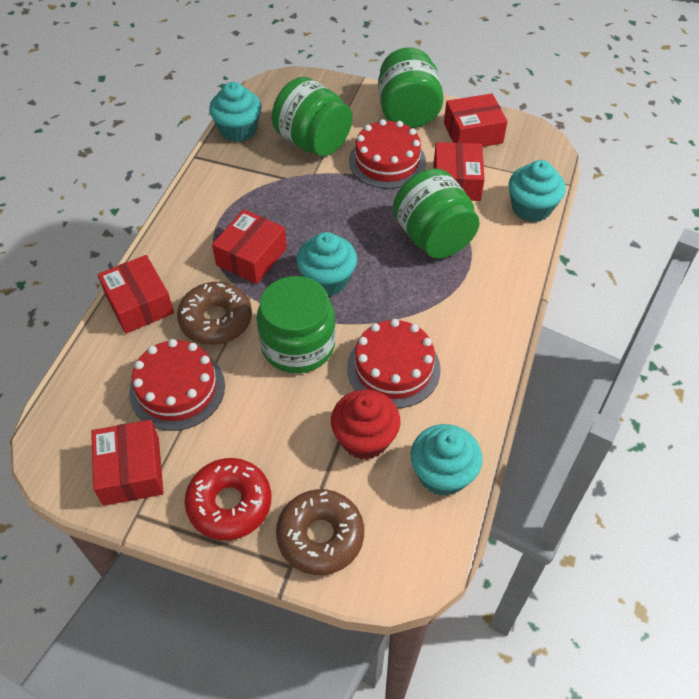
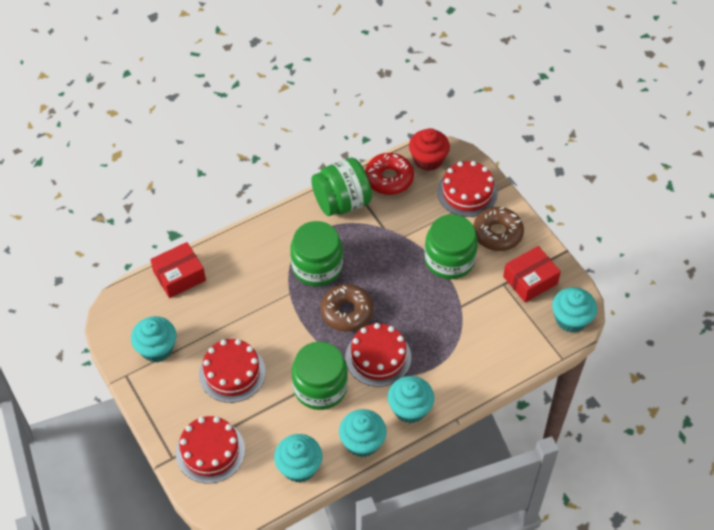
red box: [91,420,164,506] [98,255,174,334] [212,209,287,284] [433,142,485,201] [444,94,508,147] = 5 -> [150,242,206,298] [503,246,561,302] = 2
red cake: [129,339,225,431] [347,319,441,408] [349,119,426,189] = 3 -> [176,416,245,484] [199,339,266,403] [346,323,411,387] [437,161,498,217] = 4
turquoise cupcake: [209,82,262,142] [296,232,357,296] [411,424,482,496] [509,160,566,222] = 4 -> [131,316,176,362] [274,434,322,483] [339,409,387,457] [388,376,434,423] [552,287,597,333] = 5

